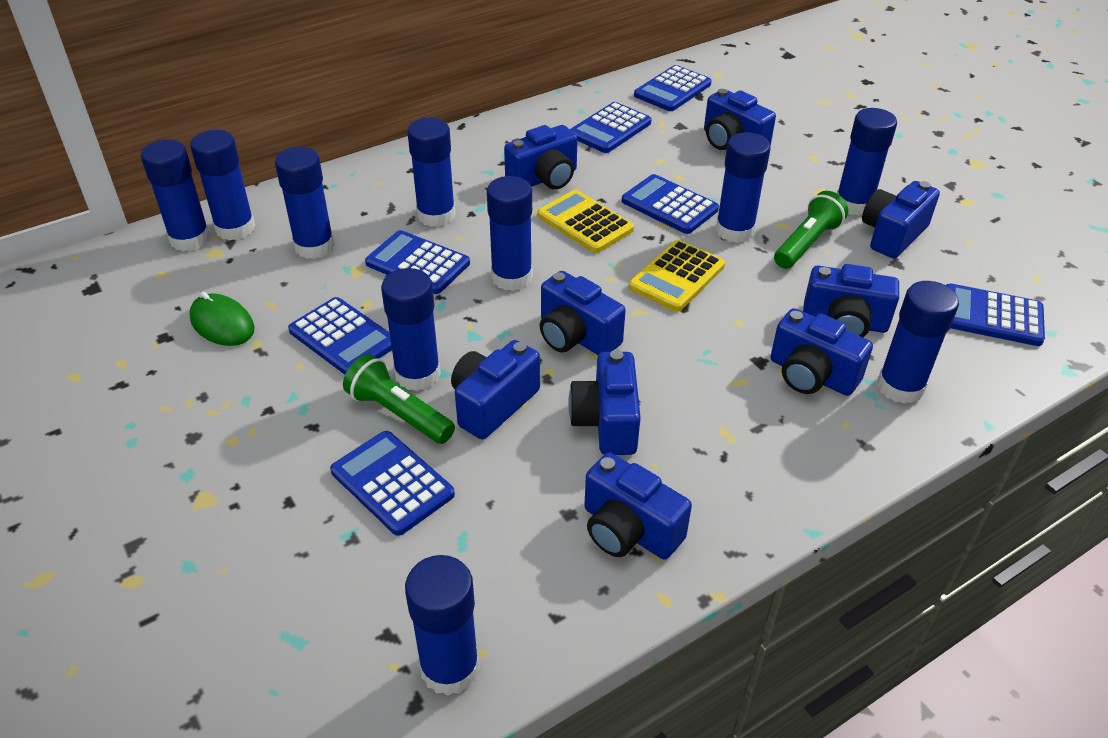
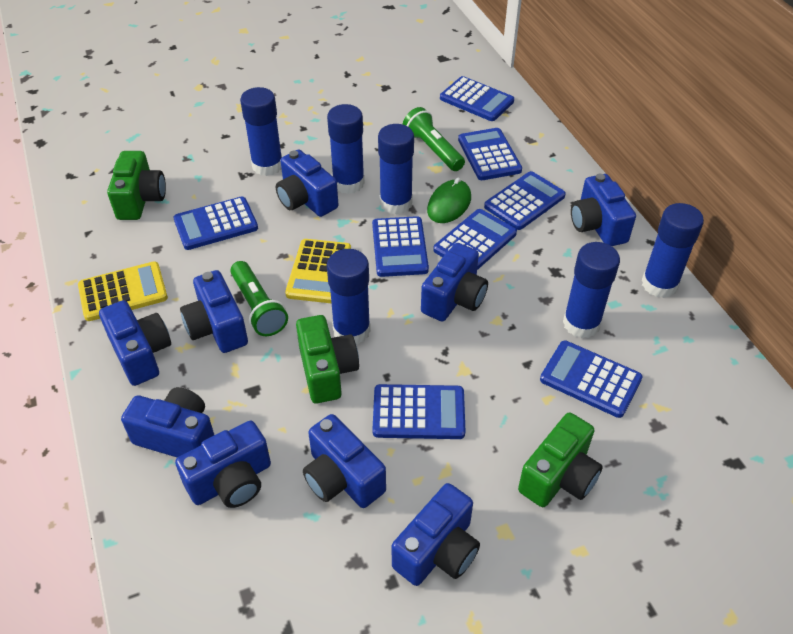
blue calculator: [288,297,392,375] [330,431,455,536] [365,230,470,294] [570,102,652,153] [622,174,719,234] [634,65,712,111] [946,283,1045,346] = 7 -> [173,197,258,250] [372,216,429,277] [372,384,465,439] [433,209,517,270] [440,76,514,121] [458,128,522,180] [484,171,566,230] [540,340,643,418] = 8
blue glue stick: [141,140,210,251] [190,130,255,241] [275,147,335,259] [381,268,441,391] [405,555,480,696] [407,118,456,227] [487,176,532,291] [715,132,771,243] [837,108,897,216] [877,281,959,404] = 10 -> [240,87,282,176] [327,104,365,194] [327,249,371,344] [378,124,414,215] [563,242,620,338] [642,203,704,298] = 6
green camera: none = 0 -> [107,151,166,220] [296,315,359,403] [518,412,603,507] = 3

